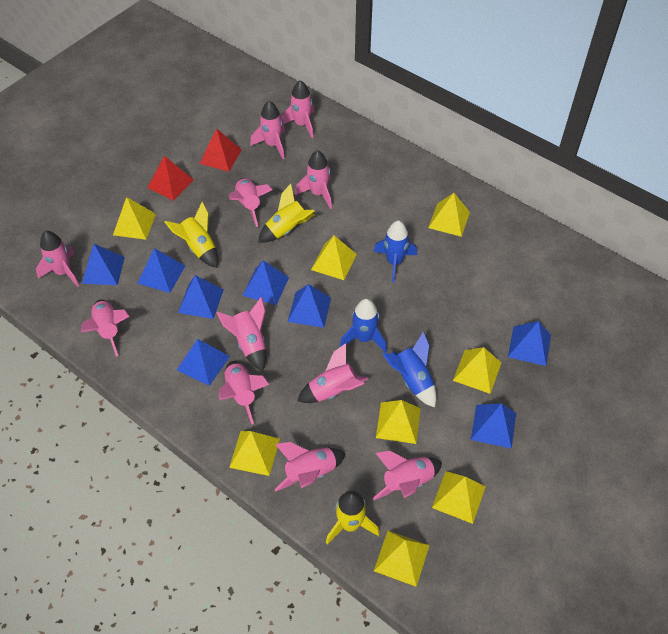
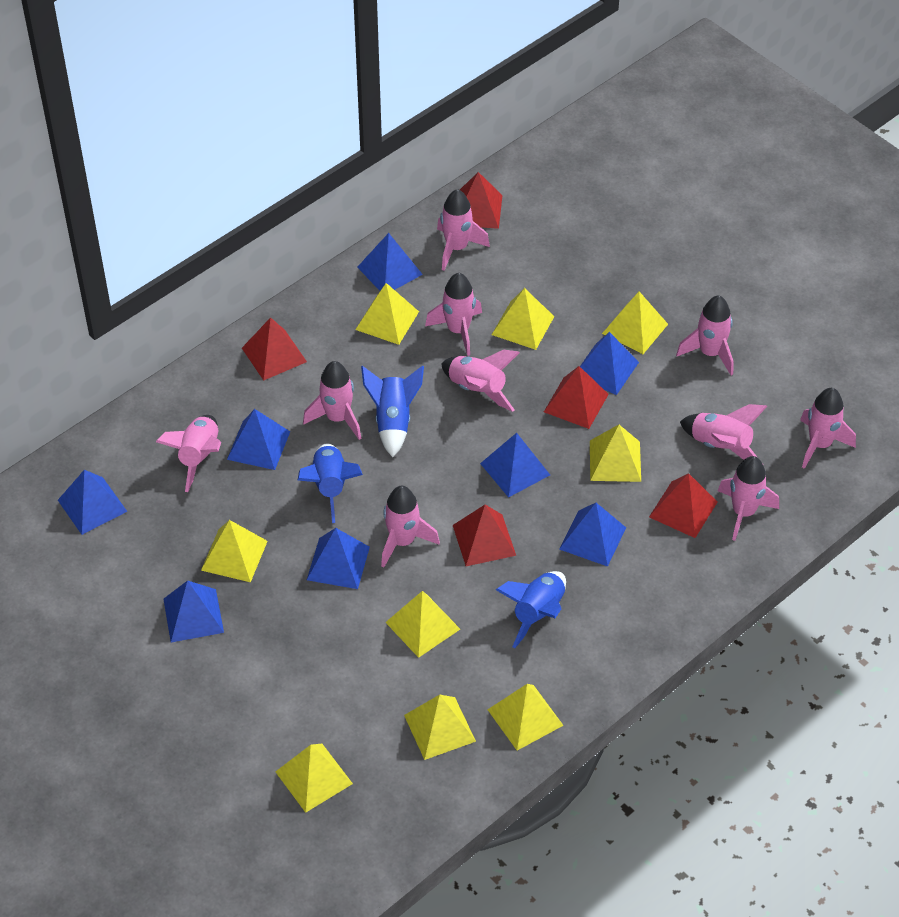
pink rocket: [36,231,79,287] [81,299,130,357] [216,297,266,371] [218,361,270,425] [229,178,272,227] [250,101,285,159] [274,442,346,491] [281,80,314,138] [295,150,332,209] [297,343,369,403] [372,451,442,500] = 11 -> [156,415,221,492] [303,361,361,440] [381,486,440,568] [425,273,482,356] [437,189,490,271] [441,350,520,412] [676,295,734,375] [680,404,768,460] [718,456,779,541] [800,388,856,469] = 10
red pyramid: [147,156,194,201] [199,128,242,172] = 2 -> [242,317,307,381] [453,505,516,566] [460,172,502,229] [544,366,609,429] [649,473,717,538] = 5
yellow pyramid: [113,197,156,240] [229,431,280,476] [311,235,357,280] [374,531,430,587] [376,400,421,444] [428,193,470,237] [432,471,486,524] [453,347,501,394] = 8 -> [201,520,268,582] [275,744,353,813] [355,283,419,345] [385,591,460,658] [404,695,476,760] [488,684,564,750] [492,288,554,350] [590,425,641,482] [602,292,668,354] = 9
yellow rocket: [165,202,218,268] [258,184,315,243] [326,491,380,545] = 3 -> none = 0

